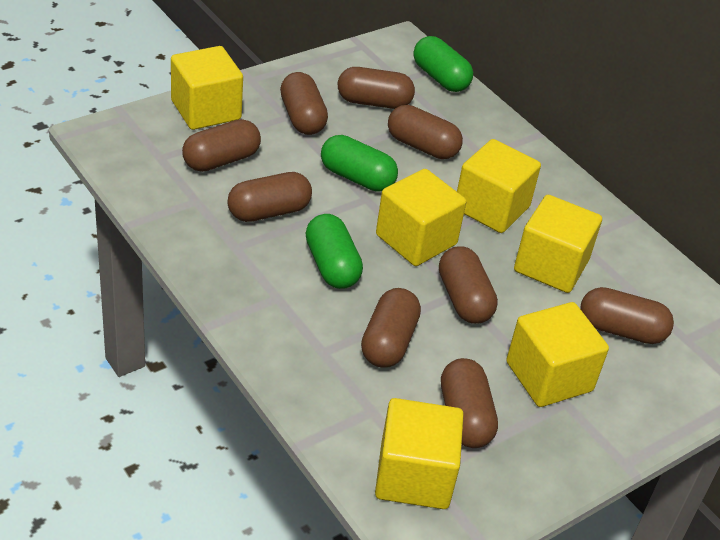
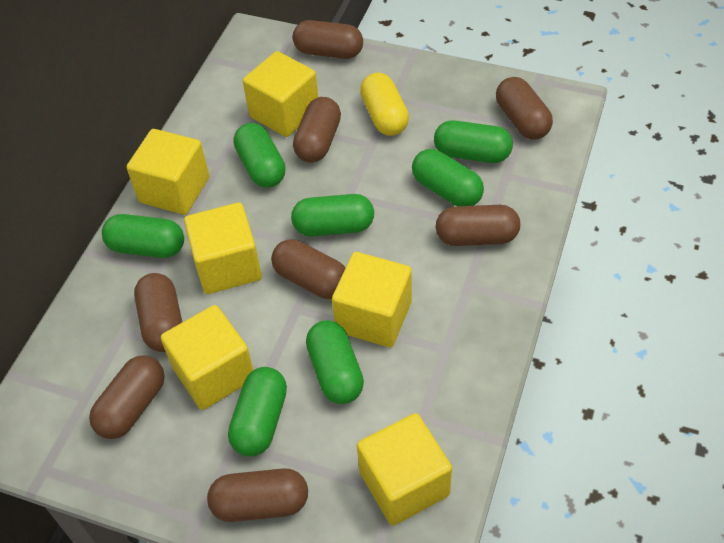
brown capsule: [182,119,261,172] [227,172,312,222] [280,72,328,135] [338,67,415,109] [361,288,421,368] [388,105,463,159] [439,246,498,324] [441,358,498,448] [580,287,674,344] = 9 -> [89,355,165,439] [134,273,182,352] [207,468,308,522] [271,239,346,299] [293,20,363,59] [293,97,341,163] [436,205,520,246] [496,77,553,140] = 8
green capsule: [305,214,363,289] [321,135,398,192] [414,36,473,92] = 3 -> [102,214,184,258] [228,367,287,456] [234,123,286,188] [291,194,374,236] [306,320,364,404] [412,149,484,206] [434,121,513,163] = 7
yellow capsule: none = 0 -> [360,72,409,136] = 1

